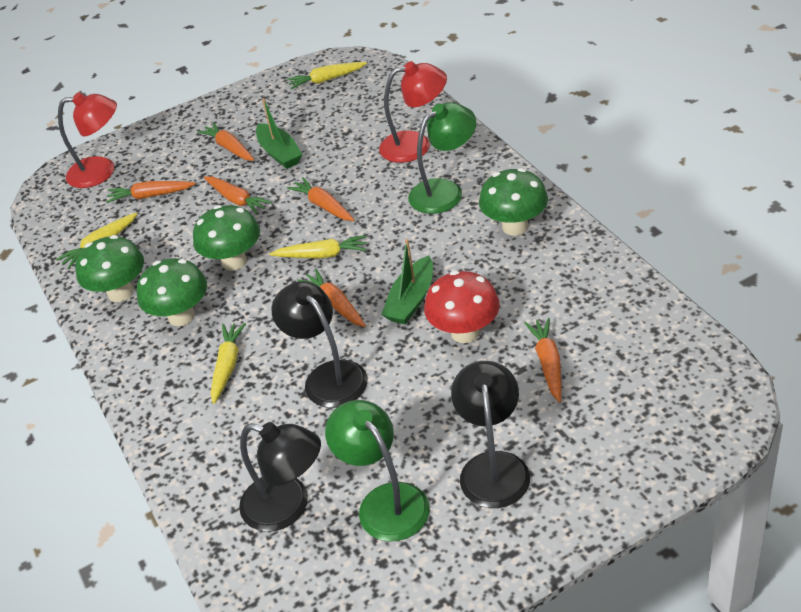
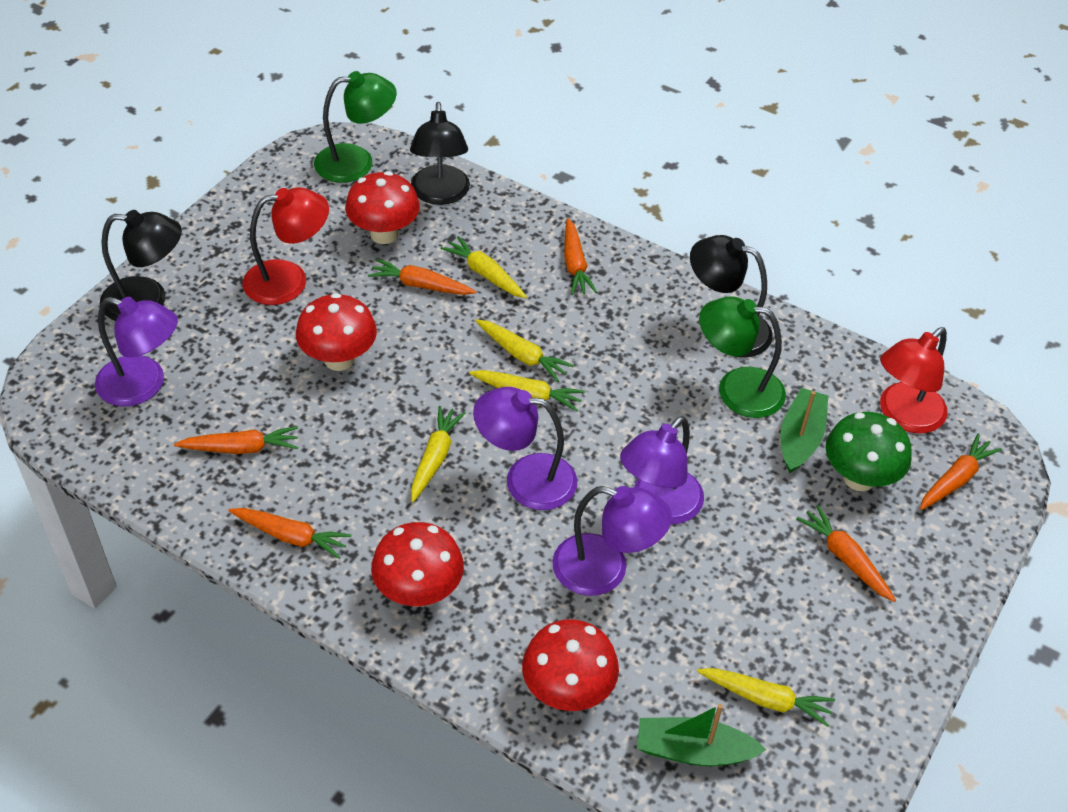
green mushroom: [75,235,144,302] [137,258,207,326] [193,205,260,271] [479,168,548,235] = 4 -> [826,412,912,491] = 1
purple lamp: none = 0 -> [95,297,178,406] [473,387,577,510] [552,486,672,596] [620,416,704,524] = 4
red mushroom: [424,271,500,343] = 1 -> [296,293,377,371] [345,171,420,244] [371,522,464,607] [522,619,619,711] = 4
yellow carrot: [56,213,138,269] [211,323,246,404] [269,235,367,258] [287,62,367,89] = 4 -> [411,406,466,502] [441,236,527,298] [469,370,585,411] [475,319,574,382] [697,668,835,727] = 5

